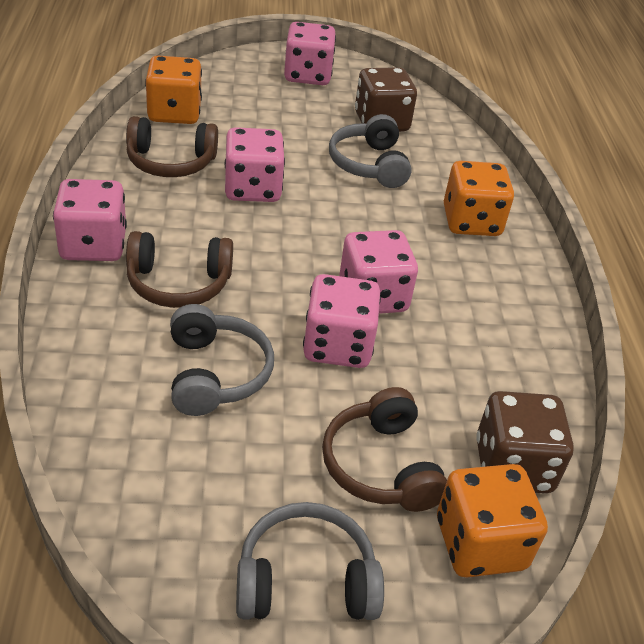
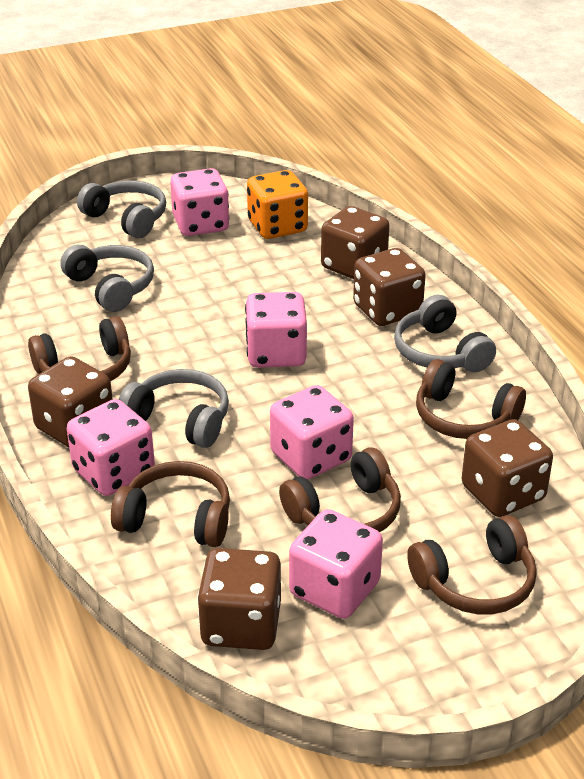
brown dice: [355,67,417,132] [476,391,574,493] = 2 -> [28,356,113,447] [197,548,281,650] [321,206,389,279] [353,248,426,326] [461,419,553,517] = 5
brown headphones: [126,116,218,177] [126,231,233,308] [322,387,447,512] = 3 -> [28,316,131,381] [111,461,230,547] [279,448,401,532] [407,515,537,614] [416,359,526,439] = 5
grey headphones: [170,304,274,416] [236,502,384,620] [329,114,412,188] = 3 -> [60,245,154,312] [77,180,166,238] [119,369,229,448] [394,294,496,372] = 4
orange dice: [145,56,202,124] [437,464,548,578] [444,161,514,236] = 3 -> [247,170,308,239] = 1

